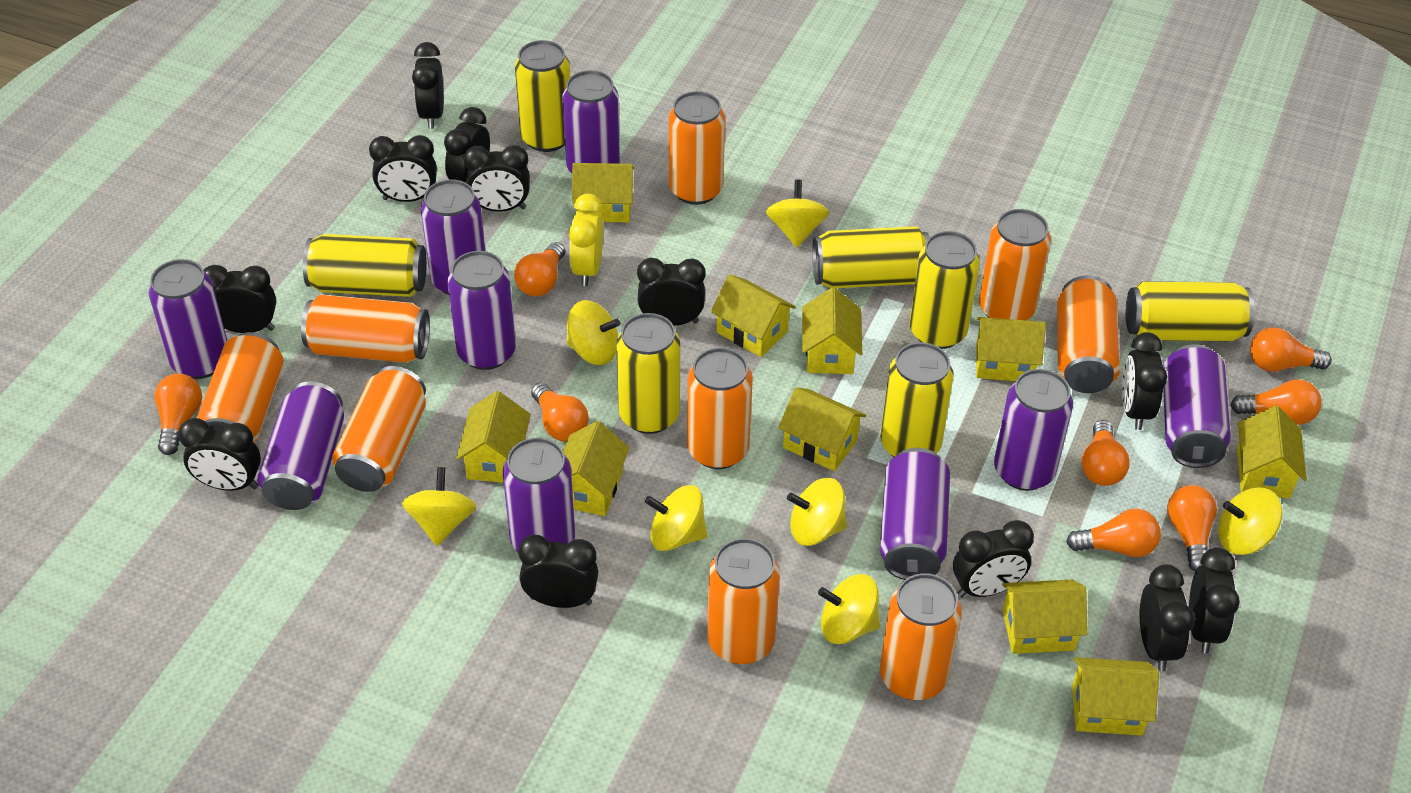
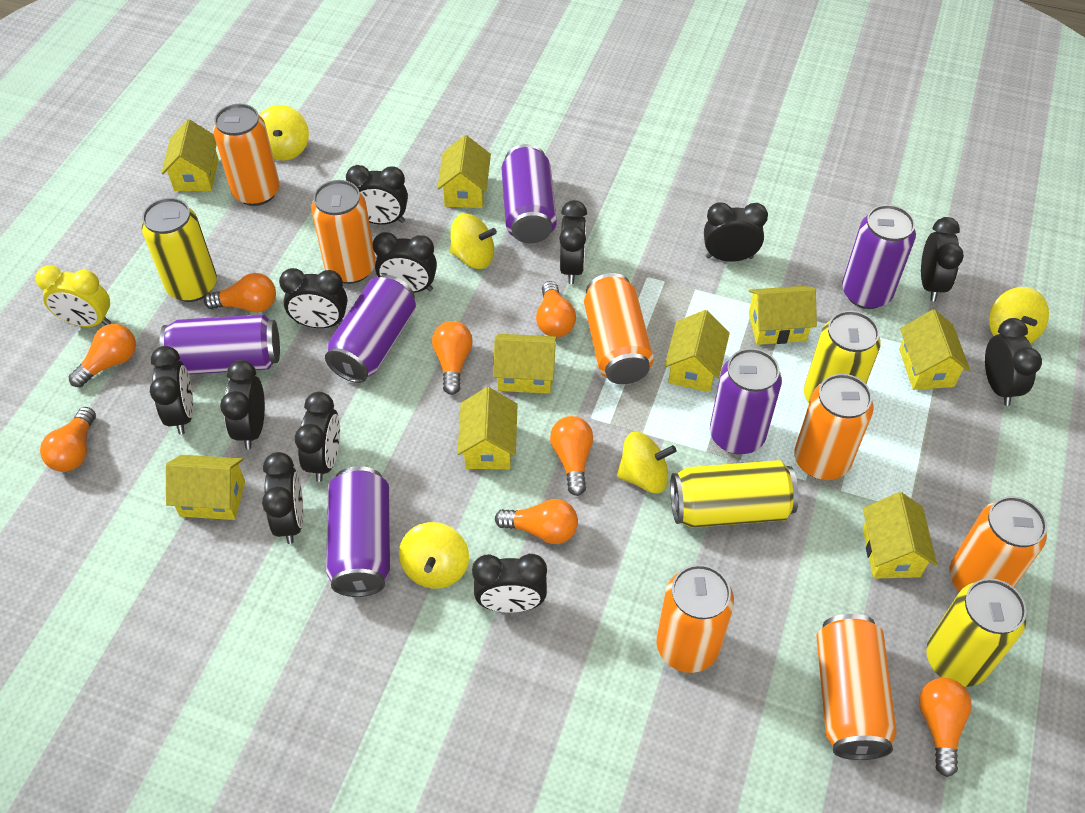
orange can: [197,332,284,443] [301,294,430,363] [332,366,426,492] [669,91,725,205] [687,348,753,469] [707,538,780,664] [880,573,962,700] [979,209,1051,320] [1057,275,1120,393] = 9 -> [213,104,280,206] [311,180,376,284] [584,273,654,384] [656,564,734,673] [794,374,874,480] [816,614,896,760] [950,496,1047,592] = 7
purple can: [149,259,227,379] [257,382,344,510] [421,179,485,295] [448,251,516,370] [503,438,575,553] [562,70,620,173] [880,448,950,580] [994,369,1073,491] [1163,344,1231,468] = 9 -> [160,314,280,374] [325,275,416,383] [326,466,390,597] [502,144,557,243] [710,348,782,454] [842,205,916,309] = 6
yellow can: [303,234,427,297] [515,40,570,152] [616,313,680,434] [812,226,930,288] [880,342,954,457] [910,231,980,349] [1126,281,1254,341] = 7 -> [141,198,217,302] [670,460,799,528] [804,311,881,403] [926,578,1027,687] = 4
yellow house: [456,391,531,483] [563,421,629,516] [572,163,634,222] [711,274,796,357] [778,387,866,471] [802,287,862,374] [976,317,1046,381] [1002,579,1088,654] [1072,657,1159,736] [1237,406,1307,499] = 10 -> [161,119,218,191] [166,455,245,520] [437,135,491,208] [457,387,518,469] [493,334,557,394] [664,310,730,392] [749,286,817,345] [863,492,937,579] [899,309,970,390] = 9
yellow spinning top: [402,467,477,546] [566,300,620,365] [645,485,707,551] [766,179,829,247] [787,478,847,546] [818,574,880,644] [1218,488,1283,555] = 7 -> [260,105,309,161] [399,522,469,589] [450,214,497,269] [617,432,677,493] [989,287,1049,344] = 5

